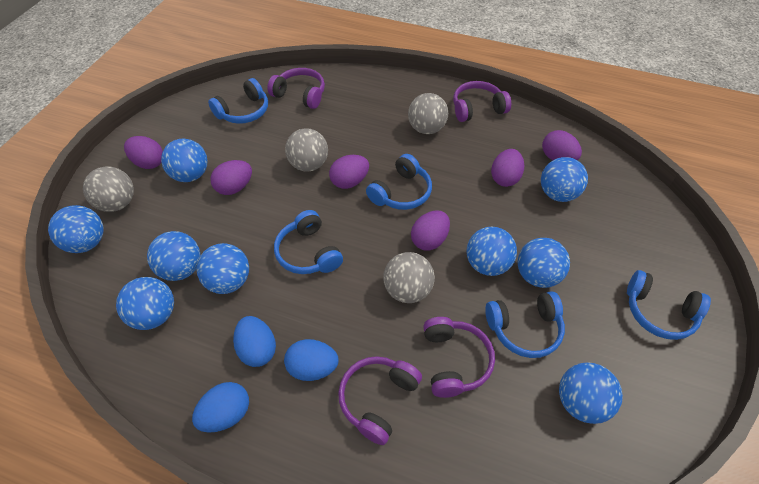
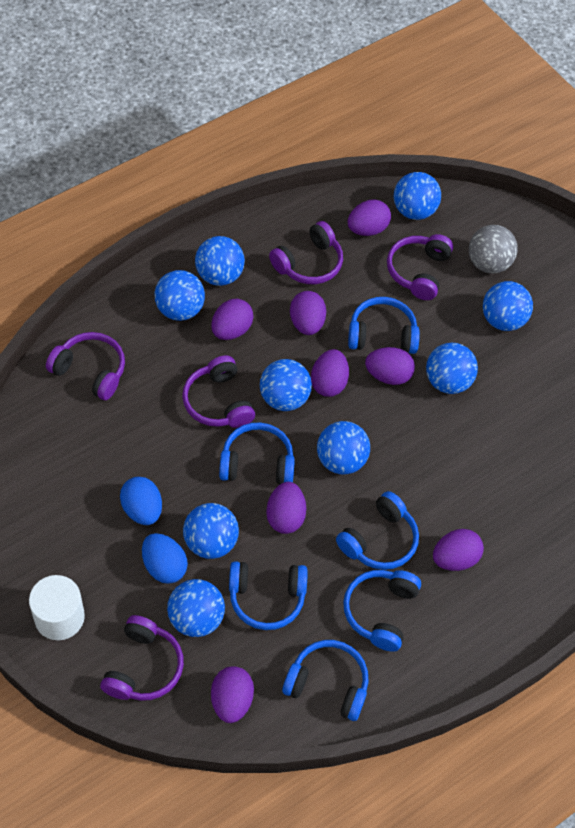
blue egg: [192,382,249,433] [233,316,276,367] [284,339,338,381] = 3 -> [120,477,162,525] [142,533,188,584] = 2
blue headphones: [208,78,268,124] [274,210,343,274] [366,154,432,210] [485,291,565,358] [627,270,711,340] = 5 -> [219,422,295,484] [229,561,308,630] [282,640,369,721] [336,491,419,570] [343,570,421,652] [348,297,420,354] = 6
grey ball: [83,166,134,212] [285,128,328,172] [383,252,435,303] [408,93,448,134] = 4 -> [469,225,518,274] = 1
purple egg: [124,136,163,169] [210,160,252,195] [329,155,369,189] [411,211,450,251] [491,149,524,187] [542,130,582,160] = 6 -> [211,299,254,340] [211,666,254,723] [266,482,306,534] [290,291,326,335] [311,349,349,397] [348,199,391,236] [365,347,415,385] [433,529,484,571] = 8
purple headphones: [267,68,325,109] [338,356,422,445] [423,317,495,398] [453,81,511,122] = 4 -> [46,332,125,400] [100,615,184,701] [182,355,255,428] [269,221,343,284] [387,234,453,300] = 5
white cylinder: none = 0 -> [29,575,85,640] = 1

